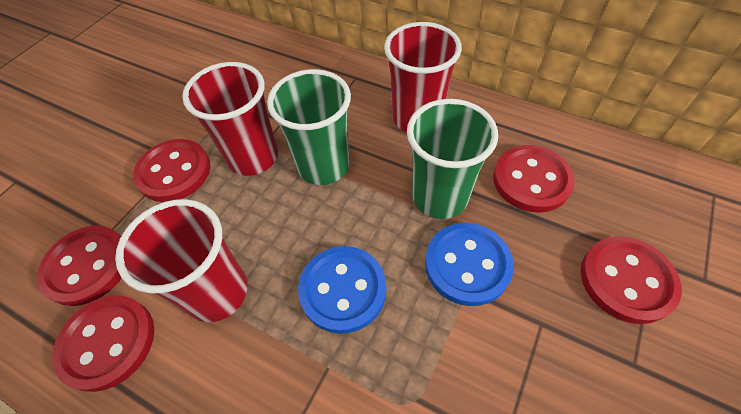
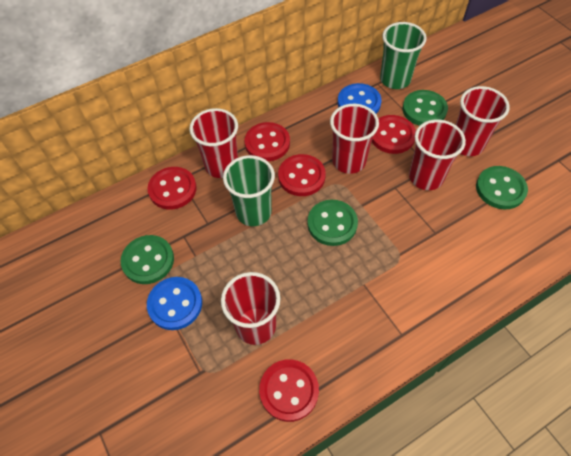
green button: none = 0 -> [120,235,174,284] [307,200,358,246] [403,90,448,126] [476,166,528,209] = 4
red cup: [115,199,248,322] [182,62,278,176] [384,22,462,132] = 3 -> [189,108,238,178] [221,272,280,345] [330,104,379,174] [409,120,466,190] [456,86,510,156] = 5

